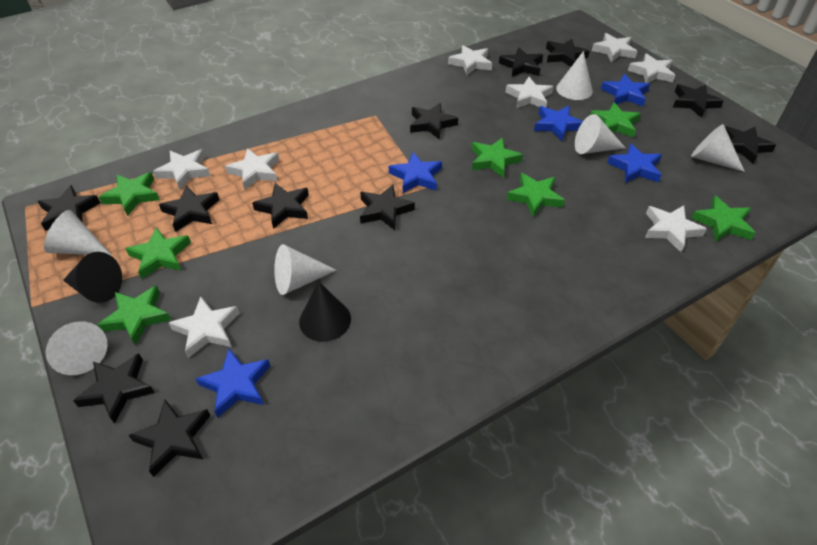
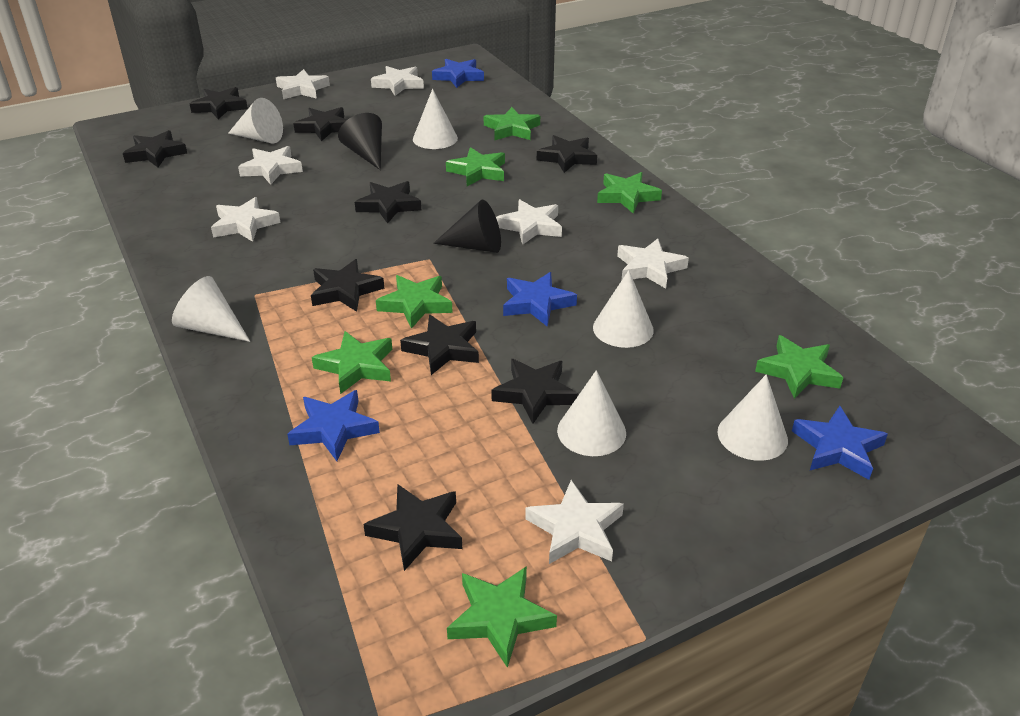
black star: [37,185,100,231] [73,353,155,424] [128,400,211,477] [159,185,219,232] [252,183,309,229] [360,184,415,230] [410,103,458,139] [499,47,543,77] [546,39,590,67] [673,84,724,118] [725,126,776,164] = 11 -> [123,130,187,167] [190,87,248,119] [293,107,347,141] [311,259,384,312] [355,181,421,224] [363,484,462,571] [400,315,479,375] [491,359,578,424] [537,135,597,173] = 9
blue star: [195,349,270,418] [389,152,442,193] [534,106,583,141] [601,74,650,106] [607,143,662,183] = 5 -> [287,390,380,461] [432,59,484,88] [503,272,577,327] [792,406,888,480] = 4
white star: [153,149,210,190] [169,297,239,358] [225,148,279,190] [448,45,492,76] [506,77,554,108] [592,33,637,62] [628,53,675,83] [645,205,707,252] = 8 -> [211,197,281,242] [238,146,303,185] [276,69,330,99] [371,66,424,96] [496,199,562,245] [525,480,624,564] [617,238,689,289] = 7

